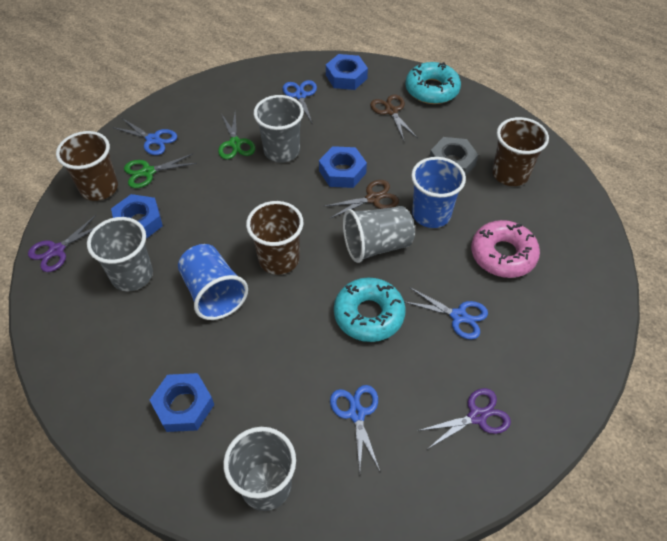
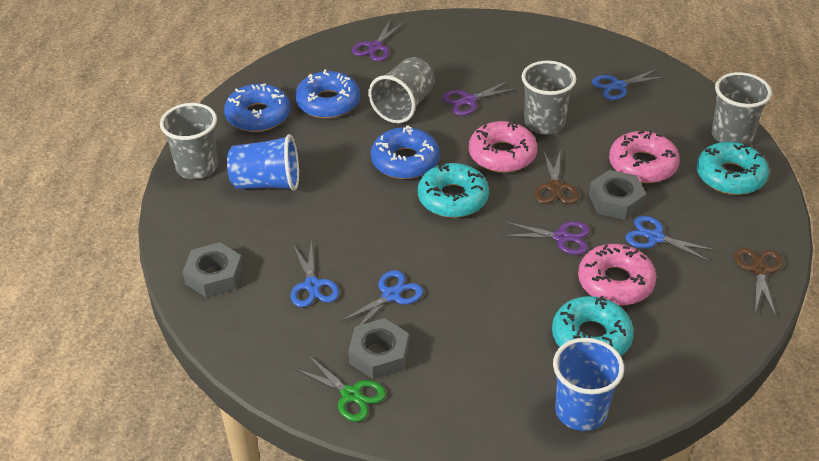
blue donut: none = 0 -> [224,83,290,132] [295,69,360,119] [371,125,440,179] = 3
blue nut: [111,194,163,239] [150,373,214,432] [319,146,367,188] [326,54,368,90] = 4 -> none = 0
brown cup: [56,131,118,201] [246,201,303,275] [492,117,549,186] = 3 -> none = 0
green scissors: [124,154,197,188] [218,113,256,159] = 2 -> [295,355,386,422] = 1
grey nut: [430,137,478,176] = 1 -> [183,242,243,298] [348,318,409,380] [589,170,646,220] = 3
pink donut: [471,220,540,278] = 1 -> [469,121,537,173] [578,244,656,305] [609,130,680,183] = 3
purple scissors: [28,215,96,272] [417,388,511,449] = 2 -> [352,19,404,61] [442,81,518,116] [502,221,590,255] = 3
turquoise donut: [334,277,406,342] [405,62,461,104] = 2 -> [418,163,489,218] [552,296,634,356] [697,142,769,195] = 3

